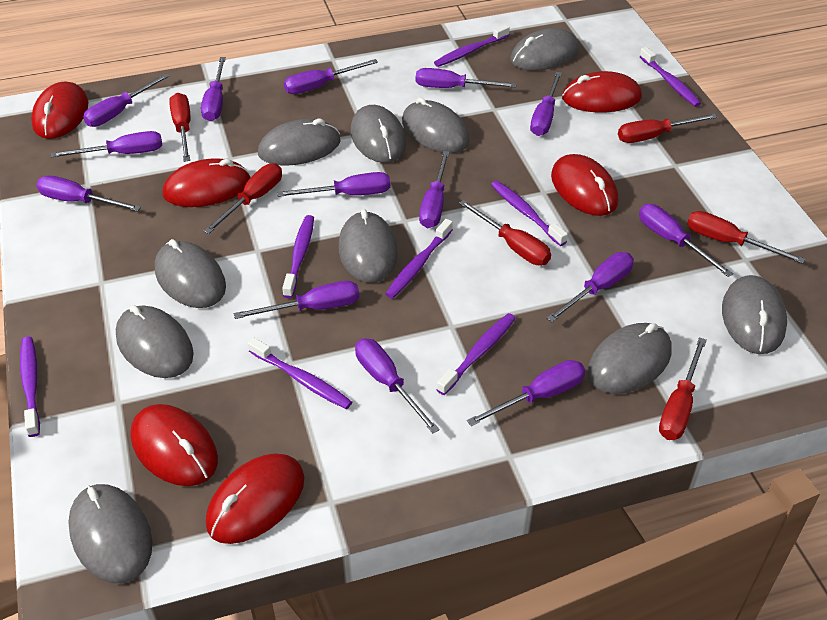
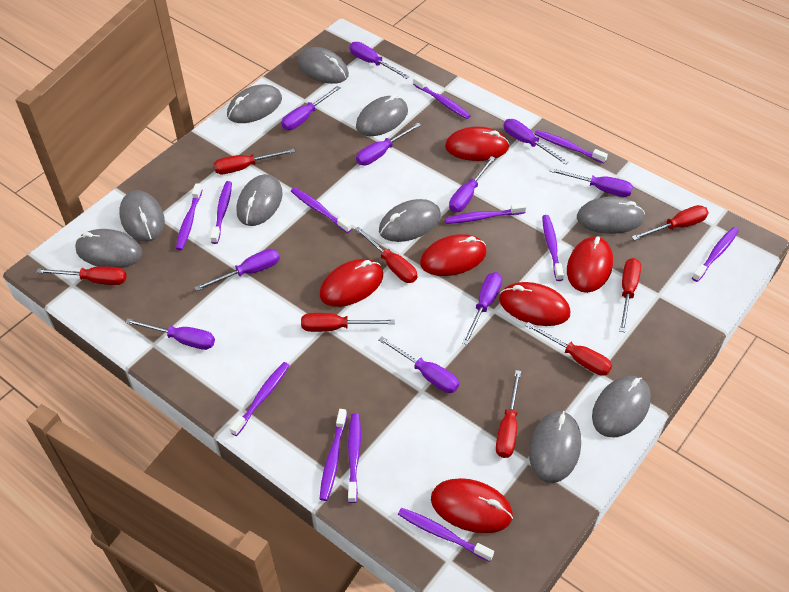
purple screwdriver: [37,176,141,211] [51,131,162,158] [83,73,169,127] [201,57,226,121] [234,281,359,319] [277,172,390,197] [284,59,378,94] [355,339,440,433] [416,68,517,88] [419,151,450,228] [467,360,585,426] [530,72,562,136] [546,252,634,322] [639,204,733,277] = 14 -> [125,318,215,350] [194,249,280,291] [281,86,341,130] [350,42,409,79] [356,123,421,166] [378,336,459,393] [449,156,495,212] [462,272,502,345] [503,119,569,165] [549,168,633,197] = 10
purple toothbrush: [20,337,40,437] [248,338,352,409] [282,215,314,298] [386,219,453,299] [434,24,510,67] [436,313,516,395] [491,181,568,246] [640,47,701,107] = 8 -> [176,183,203,250] [210,181,232,244] [230,362,290,436] [291,187,352,233] [320,409,347,501] [347,413,361,503] [398,508,494,562] [413,76,471,119] [445,203,526,224] [535,130,608,163] [542,215,564,281] [692,227,739,282] = 12
red screwdriver: [169,93,190,162] [204,163,282,234] [459,200,551,265] [618,114,717,143] [659,337,707,440] [687,211,805,264] = 6 -> [36,266,127,285] [214,148,295,174] [301,313,395,332] [355,226,417,283] [496,370,521,458] [525,322,612,376] [619,258,641,332] [632,205,709,240] = 8

